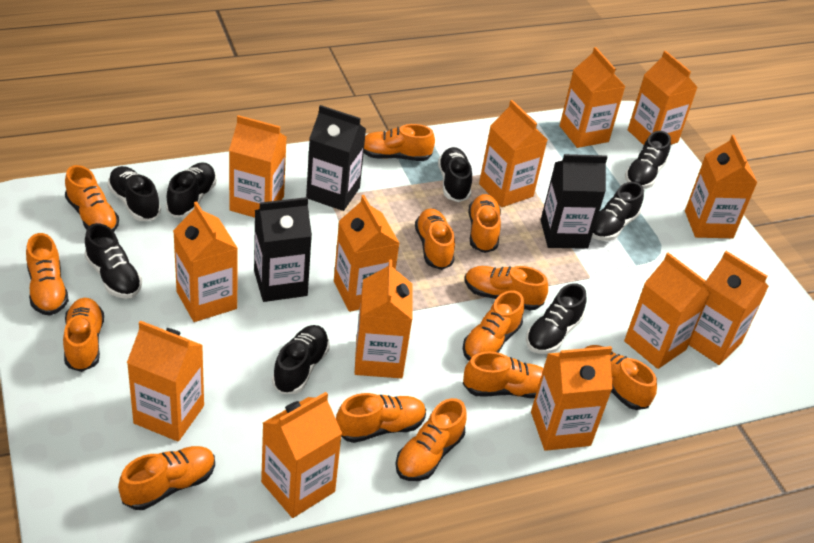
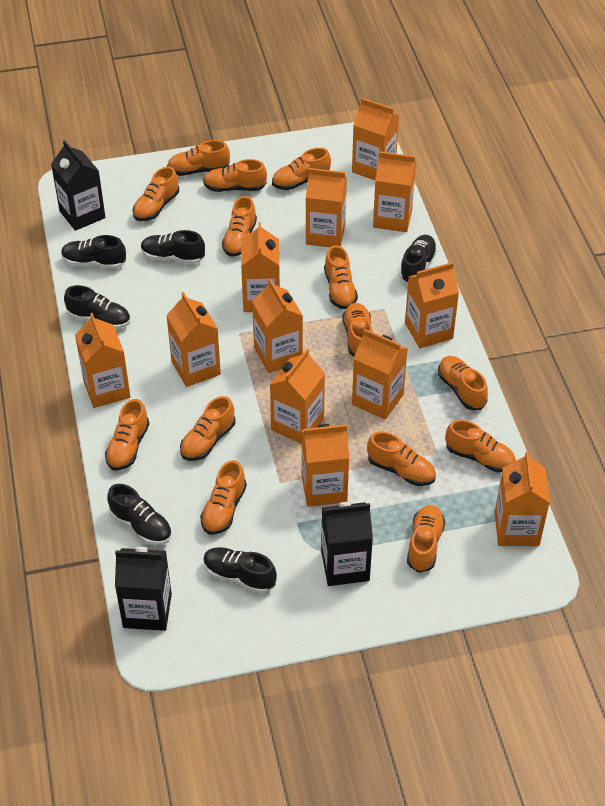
black shoe: [84,223,142,299] [107,166,161,221] [166,162,217,218] [272,325,330,394] [438,147,472,202] [526,283,586,354] [592,182,644,241] [625,131,671,189] = 8 -> [61,235,126,269] [64,285,131,329] [107,484,172,545] [141,230,205,264] [203,547,277,594] [399,235,438,284] = 6
orange carton: [127,321,204,442] [173,201,238,322] [229,115,286,218] [261,392,342,518] [334,195,400,312] [355,259,413,378] [479,100,548,207] [531,346,613,451] [560,47,626,148] [624,252,711,369] [628,51,698,145] [685,135,757,238] [689,251,769,365] = 13 -> [75,313,130,408] [166,292,221,387] [241,222,280,312] [252,278,303,373] [270,349,325,444] [302,424,349,507] [306,168,347,247] [352,98,399,180] [352,329,408,419] [373,151,416,232] [405,262,459,348] [495,452,550,546] = 12
orange shoe: [26,233,69,316] [63,298,104,372] [65,165,119,231] [118,446,215,510] [336,393,426,443] [364,124,435,161] [396,398,466,481] [415,208,455,270] [463,290,524,361] [463,352,544,398] [465,266,548,310] [468,194,501,253] [584,345,657,410] = 13 -> [105,399,149,470] [133,167,179,221] [167,140,230,176] [180,396,235,461] [200,460,247,535] [203,159,267,192] [222,196,257,257] [272,148,331,190] [324,245,358,310] [342,303,373,356] [367,431,436,486] [407,505,445,573] [438,356,488,410] [446,420,516,472] = 14

